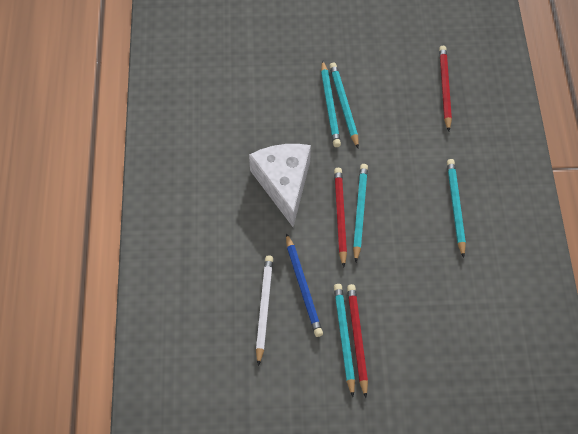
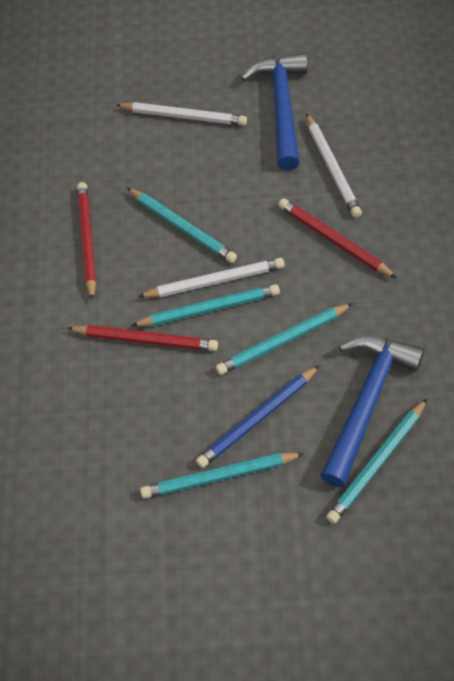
blue hammer: none = 0 -> [241,53,308,170] [320,335,424,487] = 2
white cheese: [249,144,311,227] = 1 -> none = 0
white pencil: [256,255,273,366] = 1 -> [116,102,247,126] [138,258,285,298] [306,113,362,218] = 3

